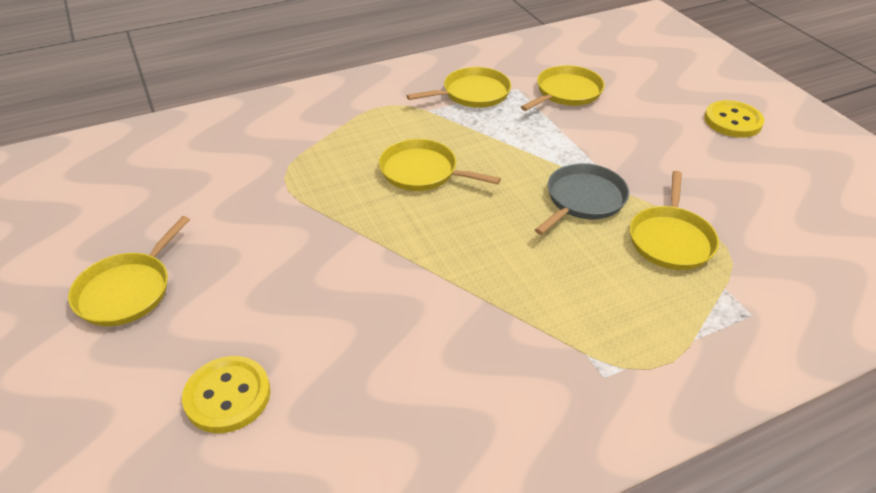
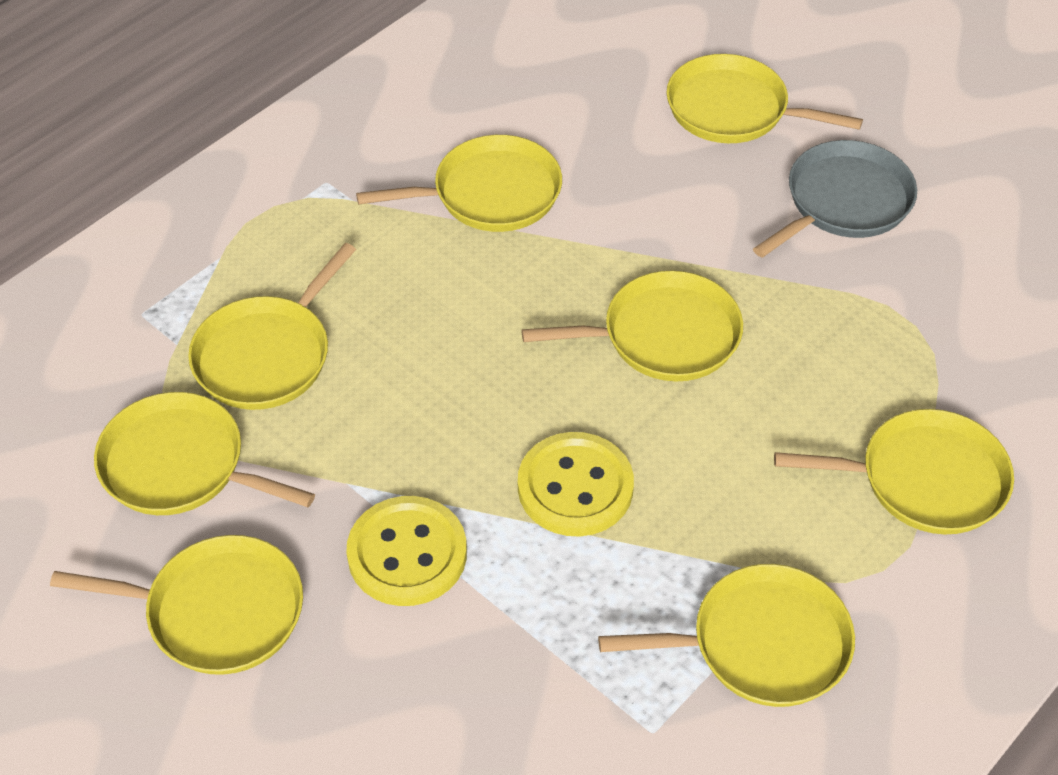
yellow pan: [68,216,190,326] [379,139,501,191] [406,67,511,108] [521,65,605,111] [630,171,719,270] = 5 -> [50,535,303,675] [94,392,315,515] [188,243,356,410] [356,135,562,232] [522,271,743,381] [598,564,855,707] [666,54,863,143] [774,409,1014,534] = 8

